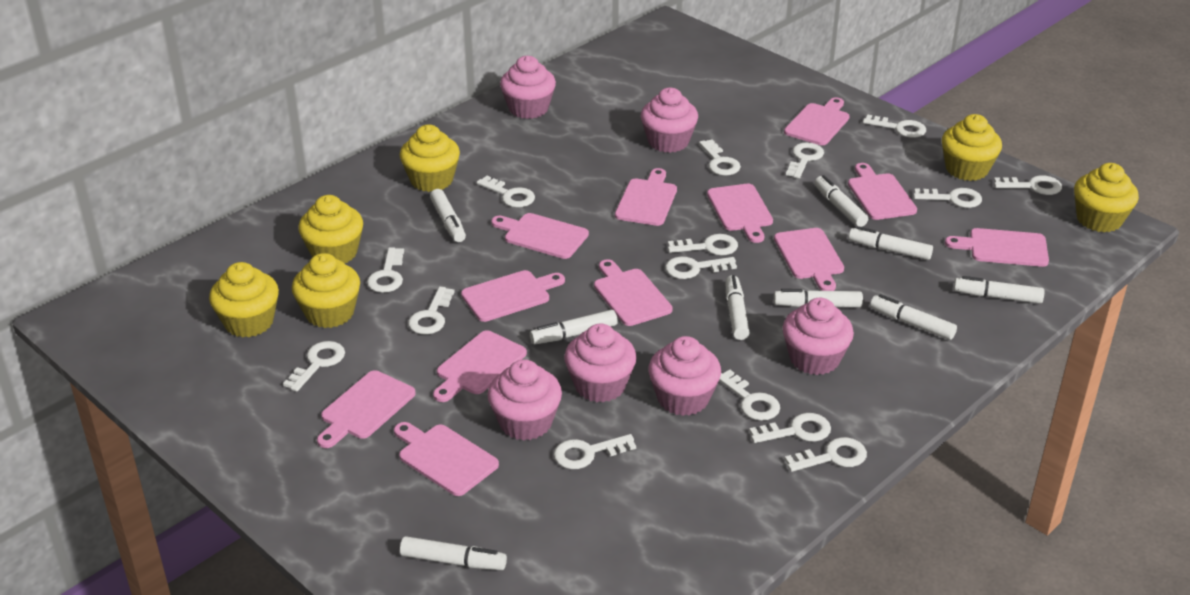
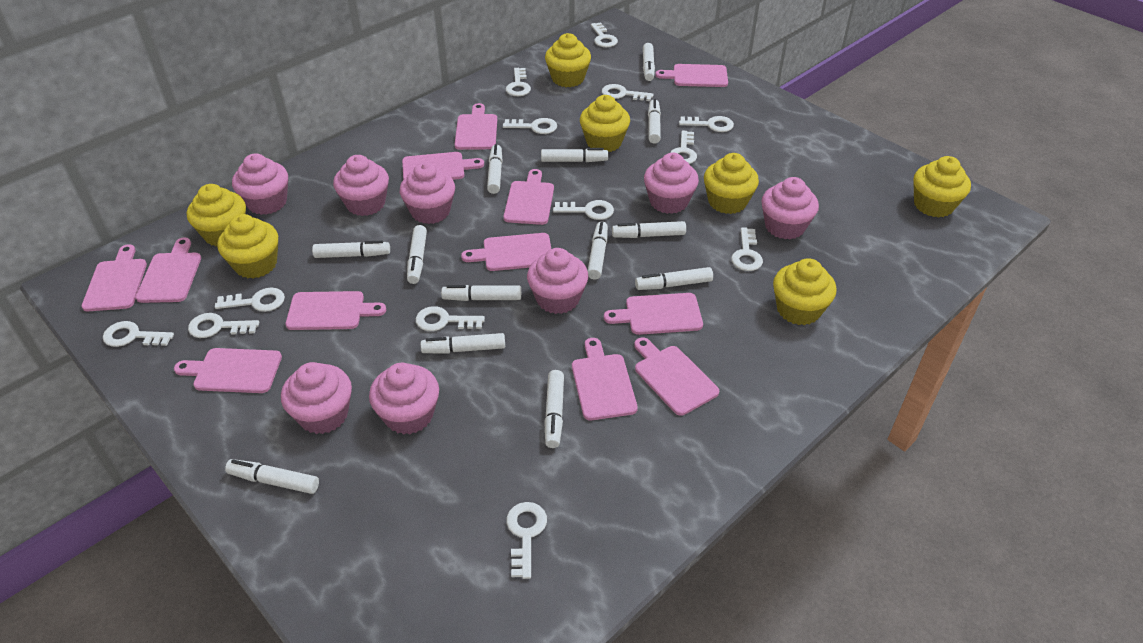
pink cupcake: [487,360,562,441] [500,56,556,119] [564,324,637,402] [641,88,698,153] [648,336,721,416] [783,298,854,375] = 6 -> [232,153,288,215] [281,362,352,434] [333,155,389,216] [369,363,439,435] [400,162,455,224] [527,248,588,314] [644,153,699,214] [761,177,819,239] = 8
white key: [283,341,345,391] [367,247,404,293] [408,287,455,334] [477,176,535,207] [554,434,636,469] [665,257,737,279] [668,234,738,255] [699,139,741,176] [719,370,780,421] [749,413,831,443] [785,437,867,472] [786,142,824,178] [863,114,926,138] [913,188,982,208] [994,175,1062,195] = 15 -> [103,321,174,347] [188,313,259,338] [215,288,285,312] [416,306,485,331] [503,118,557,134] [506,68,531,96] [506,502,547,579] [553,200,614,220] [591,22,618,47] [602,84,654,101] [670,131,697,164] [679,116,734,132] [731,227,763,271] = 13
white marker: [400,536,507,570] [430,189,466,242] [530,310,618,344] [725,275,750,340] [774,289,863,307] [814,175,868,227] [849,226,933,260] [870,294,957,340] [954,276,1045,304] = 9 -> [225,459,319,494] [312,241,390,258] [407,225,427,284] [420,333,505,353] [441,285,521,301] [487,144,502,194] [541,148,608,162] [544,370,564,448] [588,222,608,279] [612,221,686,238] [635,267,713,290] [643,43,655,81] [648,99,661,144] = 13
yellow cupcake: [209,262,279,337] [292,253,360,328] [298,195,363,263] [400,125,460,192] [942,114,1002,181] [1074,163,1139,232] = 6 -> [187,184,246,246] [217,214,278,278] [545,33,591,87] [580,95,630,152] [704,153,759,214] [773,258,837,325] [913,156,971,218] = 7

